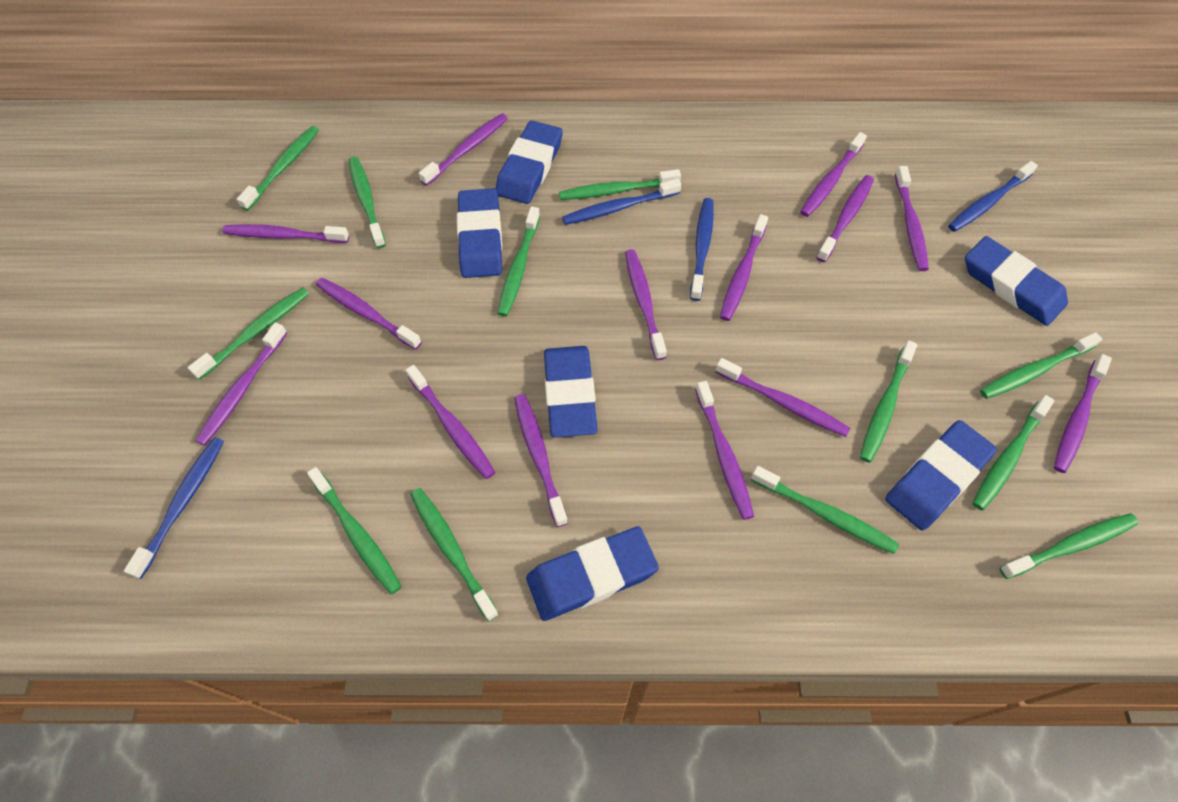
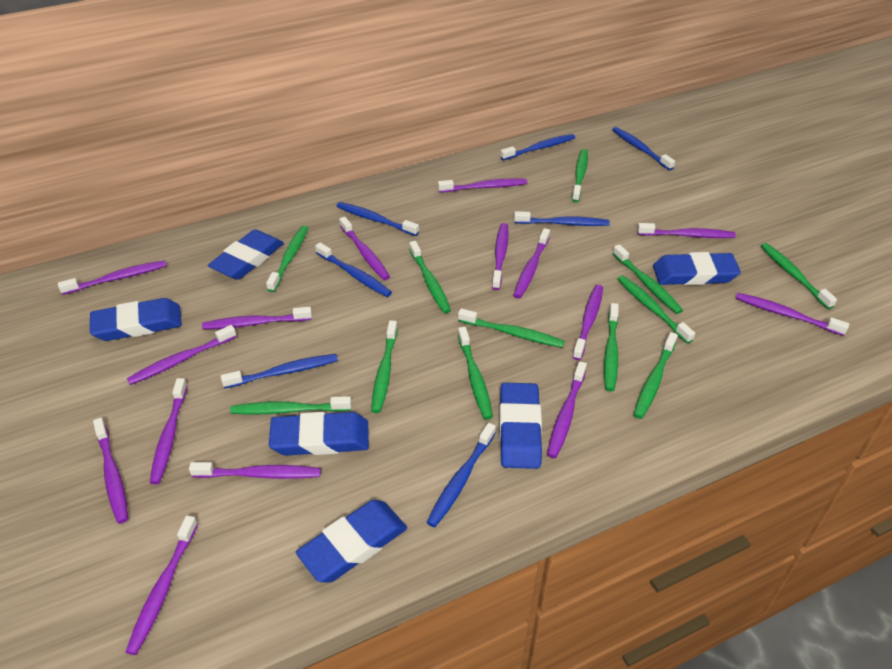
blue toothbrush: [124,437,224,579] [562,179,681,225] [690,198,714,301] [948,161,1038,232] = 4 -> [221,354,338,389] [315,243,392,297] [337,202,419,236] [427,423,496,527] [500,134,575,160] [514,211,610,226] [612,127,675,170] = 7
purple toothbrush: [196,323,287,446] [222,224,349,243] [316,278,422,350] [406,365,495,479] [419,114,508,186] [514,394,568,527] [625,249,667,360] [695,381,754,520] [715,358,850,437] [720,214,768,321] [800,132,867,217] [816,175,874,262] [895,166,929,271] [1054,354,1112,473] = 14 -> [58,260,167,295] [93,418,128,524] [126,516,198,655] [127,325,237,385] [150,378,188,484] [189,462,321,479] [202,307,312,329] [339,217,390,280] [438,178,527,193] [492,223,509,290] [513,228,550,298] [547,361,587,458] [573,285,603,360] [637,223,736,238] [736,293,849,336] = 15

